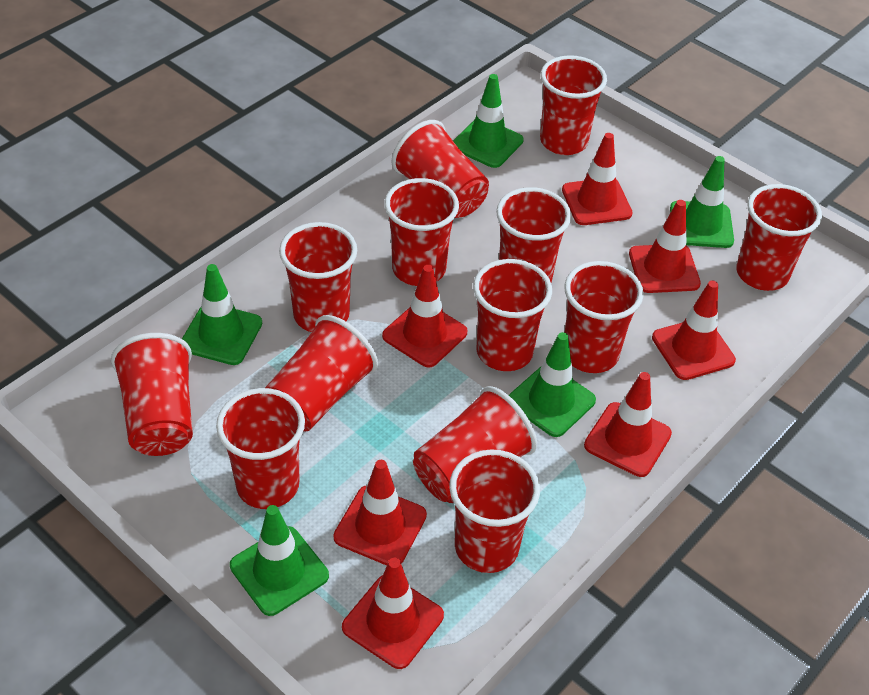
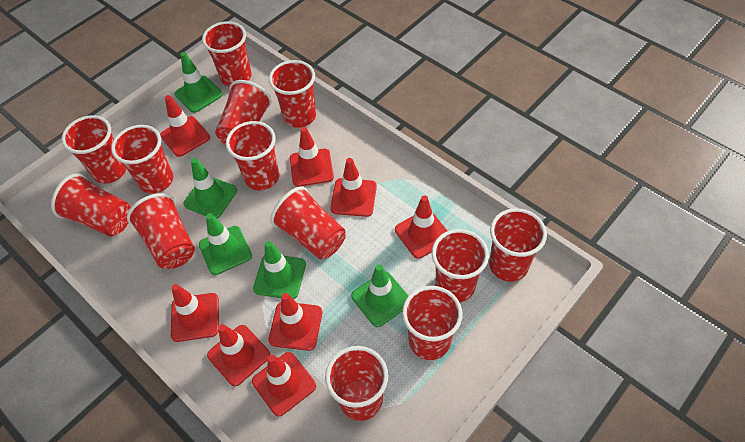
red traffic cone: [333,460,427,566] [342,558,444,669] [382,265,468,368] [562,133,633,225] [584,372,672,477] [629,200,701,293] [652,280,736,380] = 7 -> [160,95,210,157] [171,284,219,342] [207,324,270,386] [252,352,316,416] [268,293,323,351] [290,127,334,187] [330,158,377,217] [395,195,447,259] = 8

